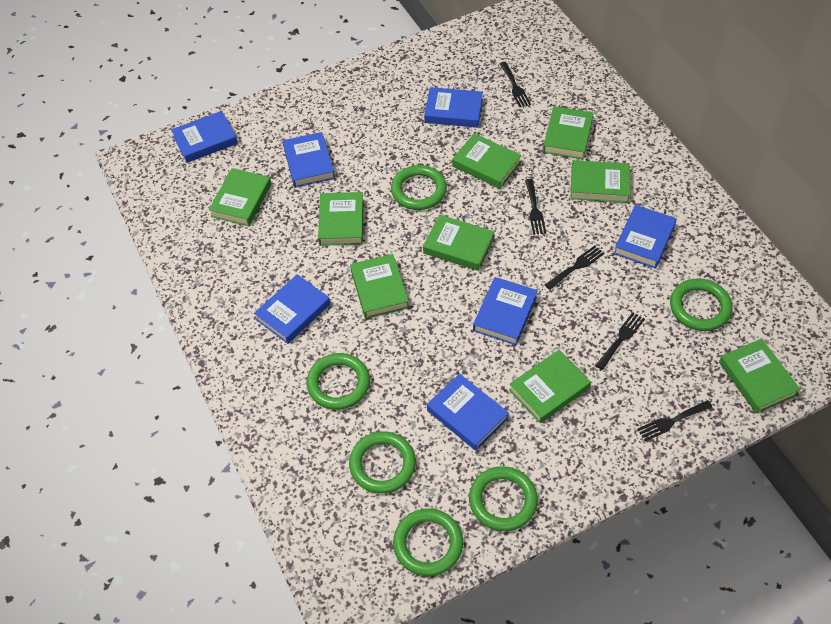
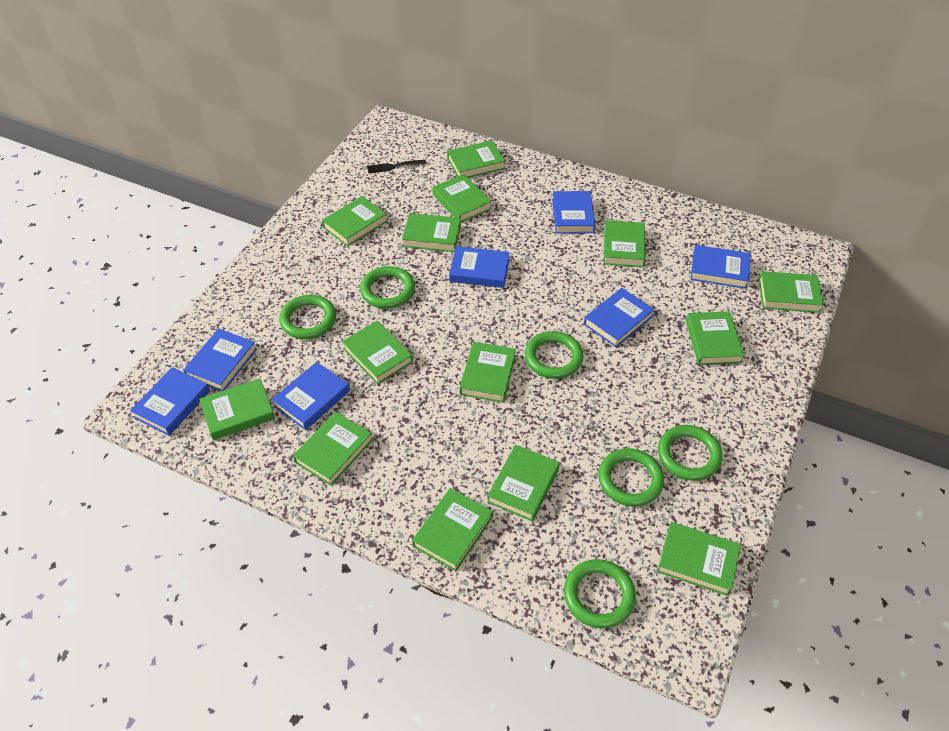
black fork: [500,62,531,107] [525,179,546,235] [545,246,605,290] [595,312,645,370] [637,400,713,441] = 5 -> [367,160,426,174] = 1
green book: [209,168,271,226] [318,192,364,246] [350,254,409,319] [423,215,494,271] [452,133,522,189] [509,350,591,423] [543,106,593,159] [571,160,630,203] [719,339,800,414] = 9 -> [199,378,275,440] [293,412,373,486] [322,196,388,247] [342,321,413,385] [402,213,461,252] [412,488,493,571] [432,174,491,223] [447,140,505,178] [459,342,516,403] [487,445,560,522] [604,220,646,267] [657,522,741,596] [686,311,745,365] [759,271,824,313] = 14

